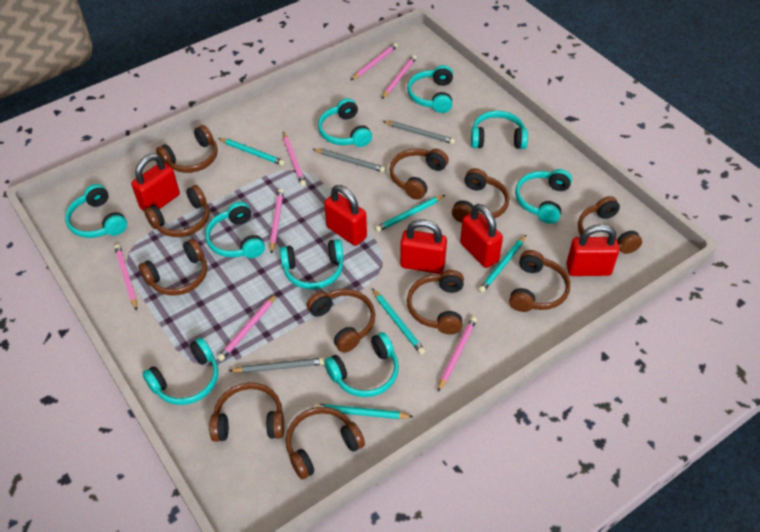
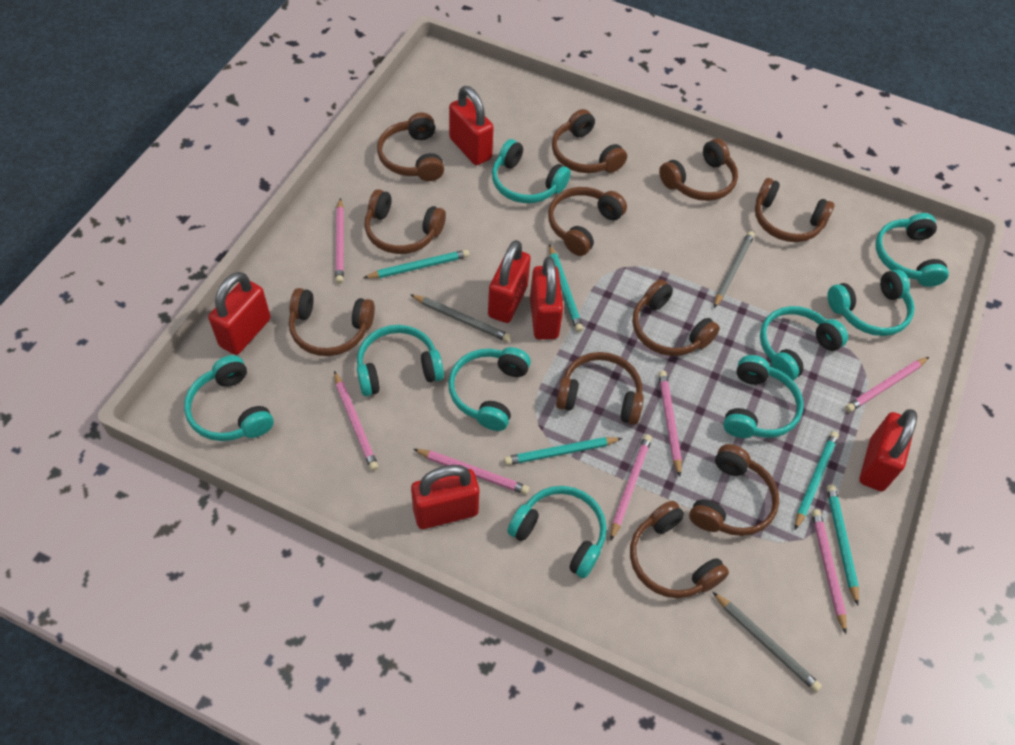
red padlock: [131,154,180,211] [324,185,367,246] [400,219,447,274] [460,204,503,268] [567,224,619,276] = 5 -> [208,272,271,355] [411,465,479,529] [449,86,494,165] [488,240,531,323] [530,257,563,340] [859,409,917,491] = 6

